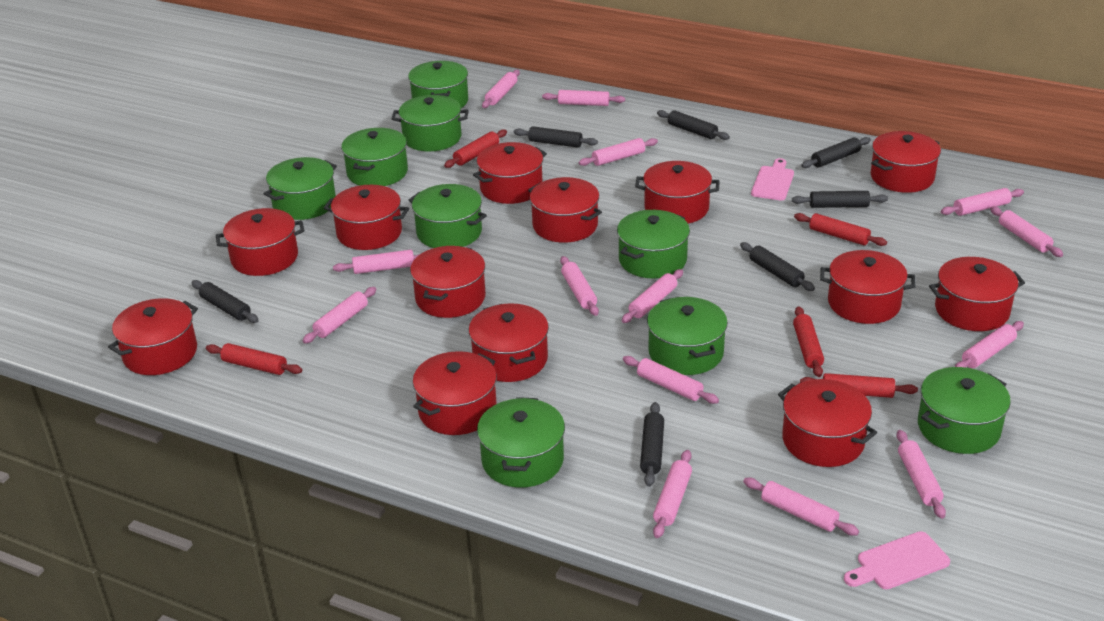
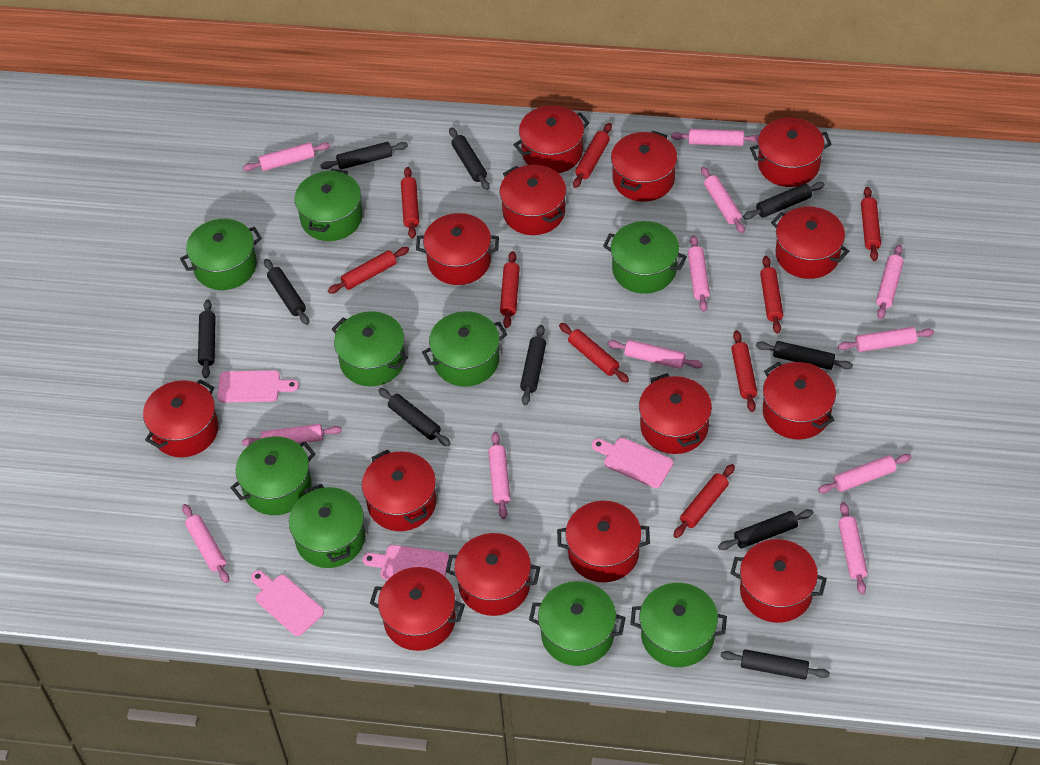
black rolling pin: [192,280,259,323] [514,126,598,148] [640,402,664,487] [657,110,730,140] [740,242,815,291] [792,191,888,208] [801,137,871,168] = 7 -> [198,299,216,378] [264,259,309,325] [320,142,408,169] [378,388,451,446] [449,127,490,190] [520,325,546,405] [718,509,814,550] [721,649,830,680] [743,182,825,220] [756,341,853,370] = 10
pink cutting board: [751,158,794,200] [844,531,950,589] = 2 -> [217,370,299,403] [251,570,324,636] [363,545,449,580] [592,438,673,488] = 4
pink rolling pin: [303,287,377,344] [333,250,420,274] [482,70,520,108] [542,90,625,106] [560,256,599,316] [579,138,658,166] [622,269,683,323] [623,356,719,404] [653,450,692,538] [743,478,859,536] [896,430,946,519] [941,188,1024,216] [955,321,1024,368] [990,206,1063,257] = 14 -> [182,504,229,583] [242,424,342,446] [243,142,330,171] [488,432,511,519] [607,340,703,369] [671,129,759,146] [688,235,710,312] [701,167,745,233] [818,454,911,493] [838,327,934,352] [838,502,868,595] [876,244,904,319] = 12
red pot: [108,298,198,375] [216,208,304,276] [324,185,409,250] [410,246,485,318] [413,351,497,435] [469,303,549,382] [473,142,547,204] [528,177,602,243] [635,161,720,224] [778,379,877,467] [820,250,916,324] [870,131,941,193] [929,257,1025,331] = 13 -> [143,379,219,457] [362,450,437,531] [370,567,465,651] [416,213,499,285] [446,533,540,616] [499,165,566,235] [513,105,589,173] [557,501,650,582] [611,131,677,202] [639,373,712,454] [730,539,827,623] [750,118,832,187] [763,362,836,440] [771,207,849,279] = 14
red rolling pin: [206,343,302,375] [444,129,507,168] [793,306,824,377] [794,213,887,246] [800,373,918,398] = 5 -> [328,247,409,294] [401,167,419,239] [500,251,520,328] [559,323,629,383] [573,123,612,188] [674,464,735,538] [731,330,757,412] [760,256,783,334] [861,187,881,261] = 9

